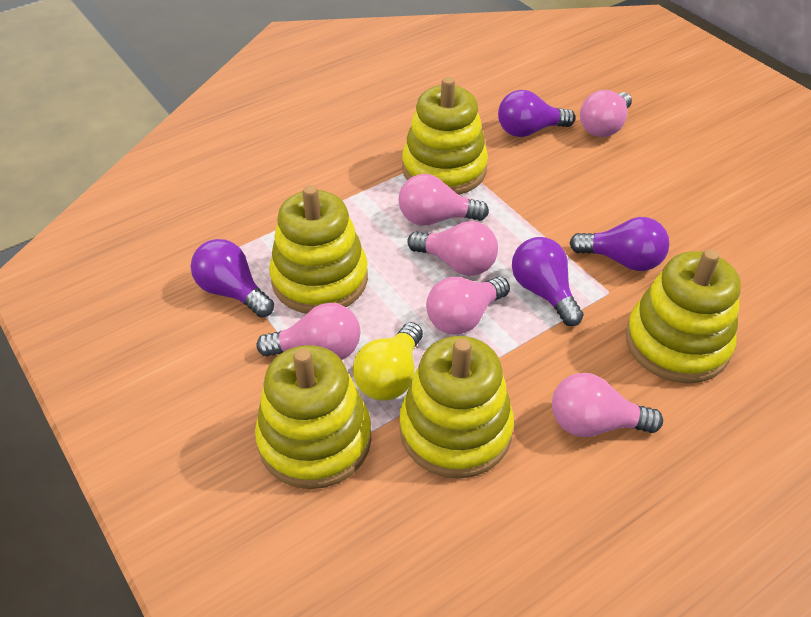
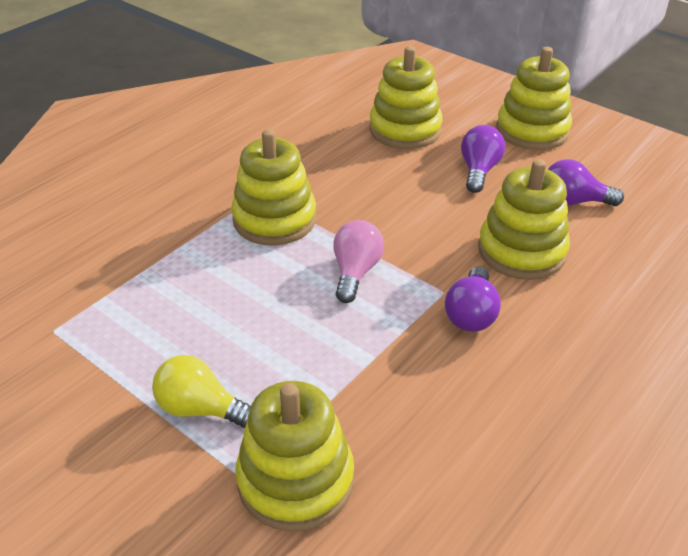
pink light bulb: [257,303,360,360] [399,174,489,226] [407,221,498,276] [426,277,510,335] [552,373,663,437] [580,90,632,137] = 6 -> [333,220,384,303] = 1
purple light bulb: [191,239,274,318] [498,90,575,137] [512,237,584,326] [570,217,669,271] = 4 -> [445,267,501,332] [461,125,505,193] [548,159,624,206] = 3

